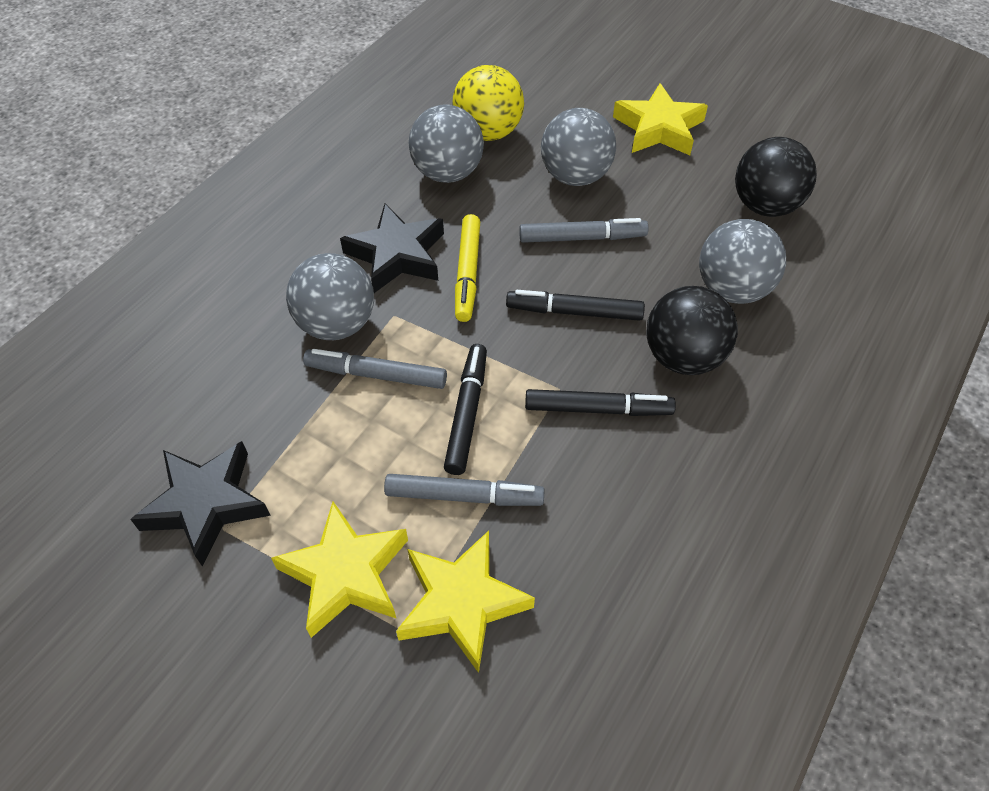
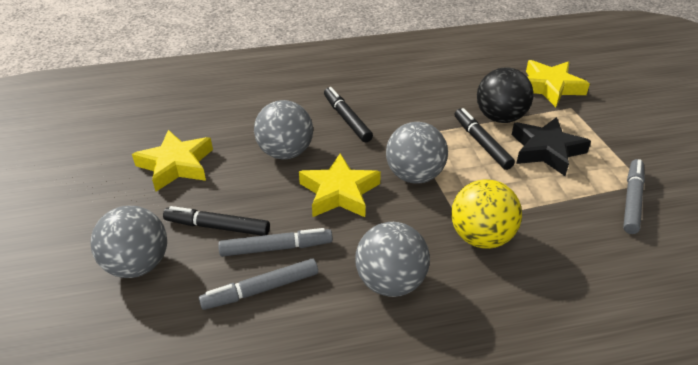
black ball: [646,286,738,375] [735,137,817,217] = 2 -> [477,67,534,123] = 1
black star: [130,441,271,567] [340,204,444,293] = 2 -> [512,117,591,176] = 1
yellow marker: [455,214,480,322] = 1 -> none = 0

